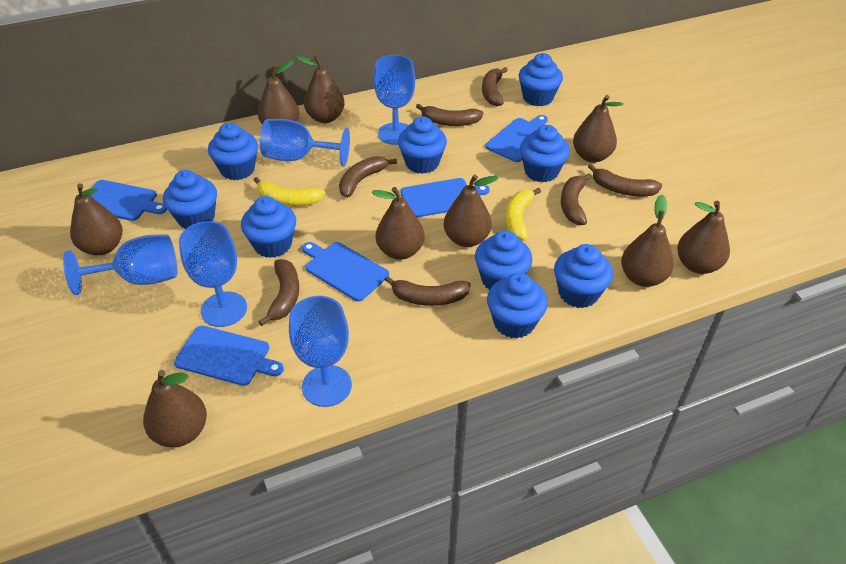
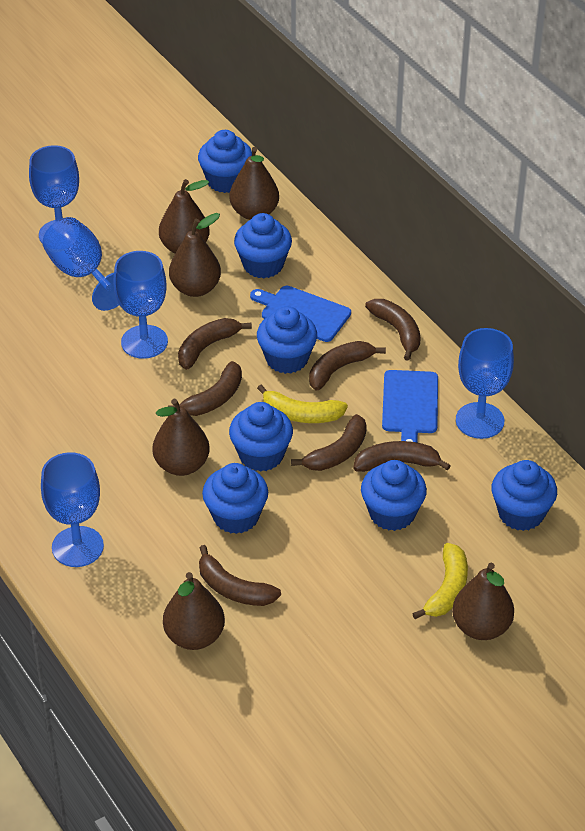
blue cupcake: [163,170,217,229] [208,123,258,180] [241,196,296,258] [398,117,447,174] [475,230,532,290] [487,273,548,338] [519,53,563,106] [520,125,570,182] [554,244,613,308] = 9 -> [198,130,252,193] [202,463,268,534] [229,402,293,472] [234,213,292,278] [257,306,317,374] [361,460,427,531] [491,460,557,531] = 7
blue cutting board: [90,180,167,221] [174,326,284,386] [302,242,389,301] [401,178,490,218] [485,115,548,162] = 5 -> [250,286,351,342] [382,370,438,442] = 2
brown pear: [70,183,123,256] [143,370,207,447] [258,60,299,124] [296,56,345,123] [371,187,424,260] [444,175,498,247] [573,95,623,163] [621,195,674,287] [677,201,730,274] = 9 -> [152,399,210,476] [159,179,210,253] [163,572,225,650] [169,213,221,297] [229,147,279,220] [452,563,514,640] = 6

